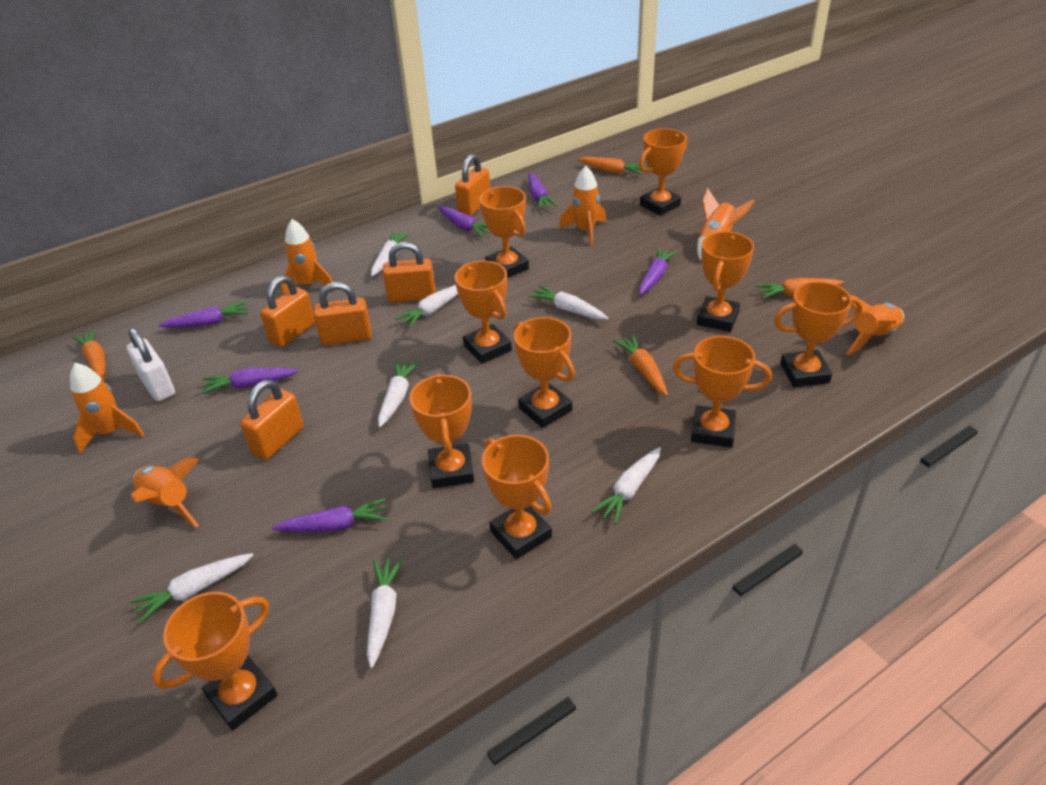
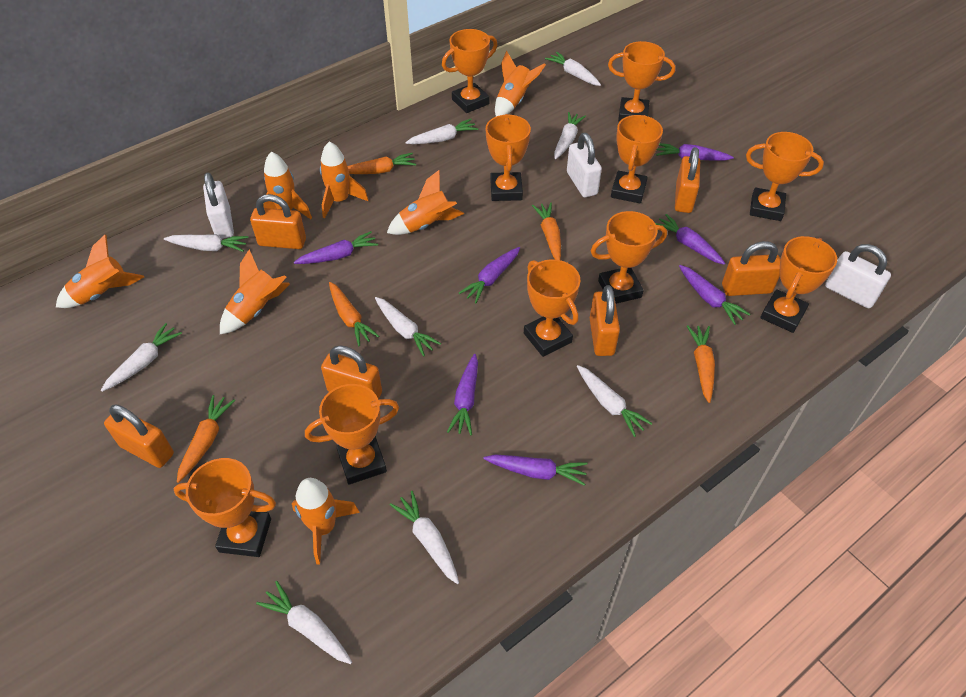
orange carrot: [72,329,106,381] [577,157,647,175] [613,334,668,396] [755,278,844,299] = 4 -> [177,395,235,483] [329,282,379,346] [347,153,416,174] [532,203,561,260] [687,325,715,403] = 5
orange padlock: [240,380,304,460] [260,276,315,347] [314,282,372,346] [383,242,436,303] [455,154,490,216] = 5 -> [104,405,174,468] [250,194,306,249] [321,346,382,399] [590,285,620,356] [675,147,700,213] [722,241,781,296] = 6
orange rocket: [70,363,144,453] [131,457,200,527] [281,219,335,294] [559,166,606,246] [697,188,755,260] [846,295,904,355] = 6 -> [56,234,144,308] [220,249,290,334] [263,152,312,219] [292,478,360,564] [320,141,368,218] [387,170,464,235] [495,51,546,116] = 7
purple carrot: [158,301,248,328] [201,367,299,394] [272,498,387,532] [438,206,489,237] [528,172,557,210] [639,247,677,295] = 6 -> [294,231,378,264] [447,354,478,436] [459,247,520,303] [483,454,588,486] [655,214,725,265] [656,143,734,161] [679,265,750,325] = 7
white carrot: [130,553,253,623] [367,558,403,668] [371,231,410,276] [378,360,419,428] [395,285,458,328] [528,285,608,320] [591,447,661,524] = 7 -> [101,323,182,392] [164,234,249,252] [256,581,352,664] [375,297,441,357] [390,491,459,584] [405,119,478,144] [545,52,601,86] [554,112,586,159] [577,365,652,437] = 9
white padlock: [126,328,175,402] = 1 -> [203,173,234,239] [567,133,602,197] [825,244,891,308] = 3

